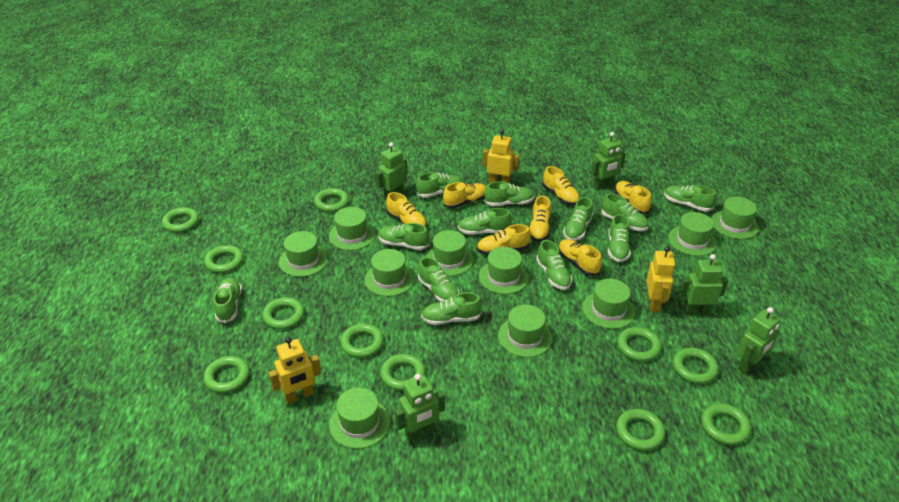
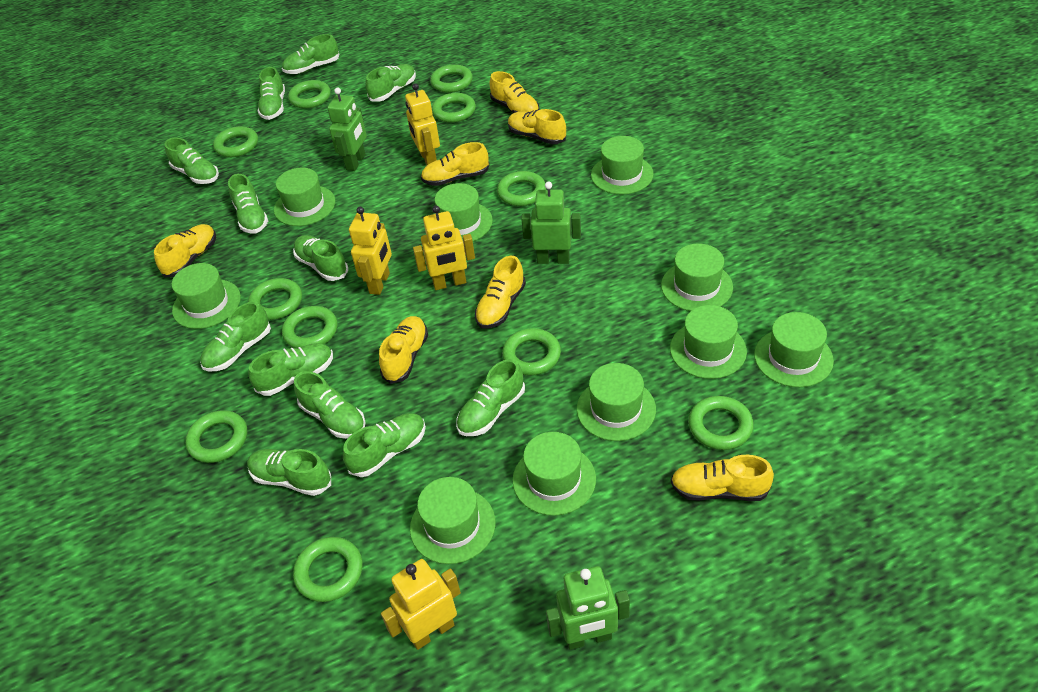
green robot: [376,142,408,200] [395,374,445,441] [591,132,626,190] [678,254,728,315] [737,307,781,375] = 5 -> [327,88,367,171] [521,182,581,264] [546,566,630,650] = 3
yellow robot: [269,337,321,404] [483,130,520,183] [646,246,675,312] = 3 -> [349,207,392,295] [381,559,461,650] [405,83,440,165] [413,206,475,290] = 4

